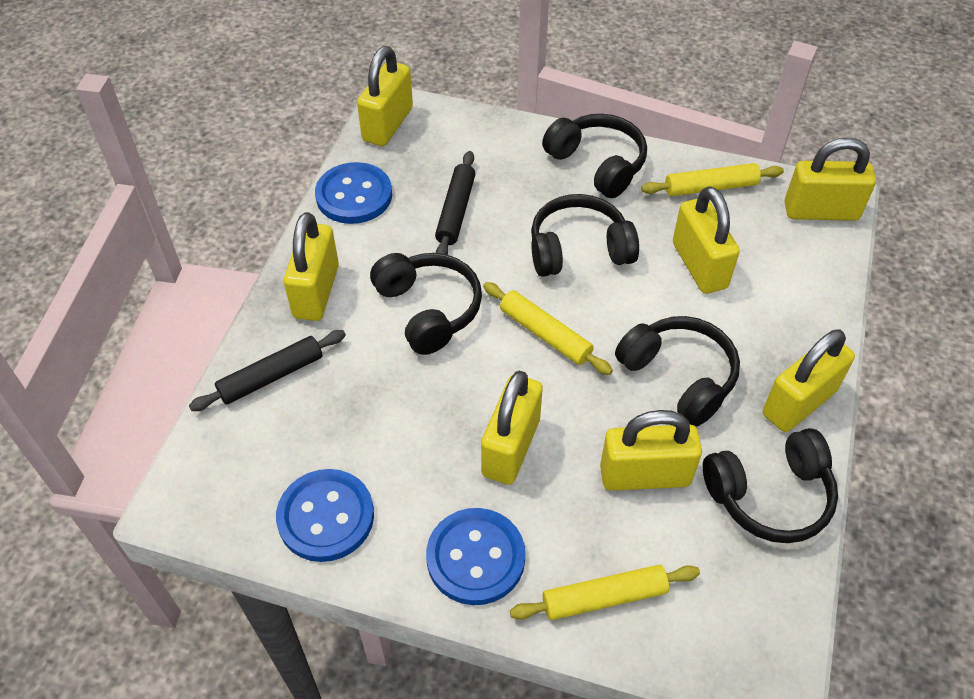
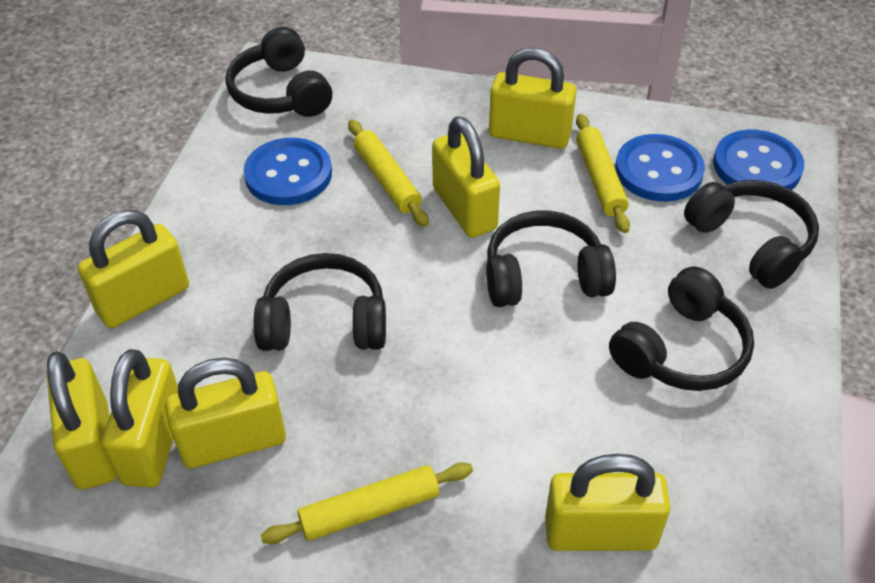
black rolling pin: [189,330,346,411] [435,151,475,255] = 2 -> none = 0

